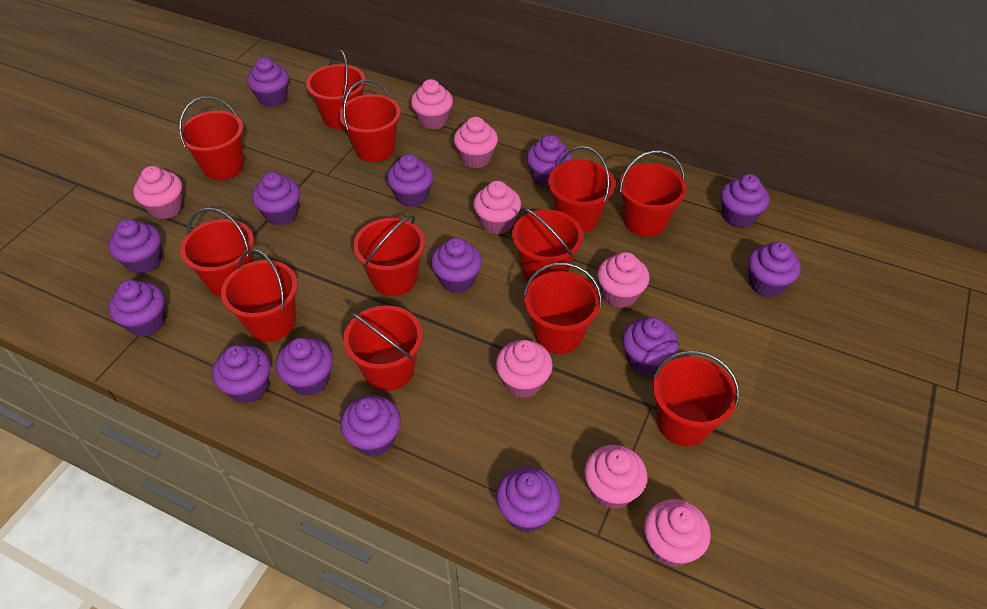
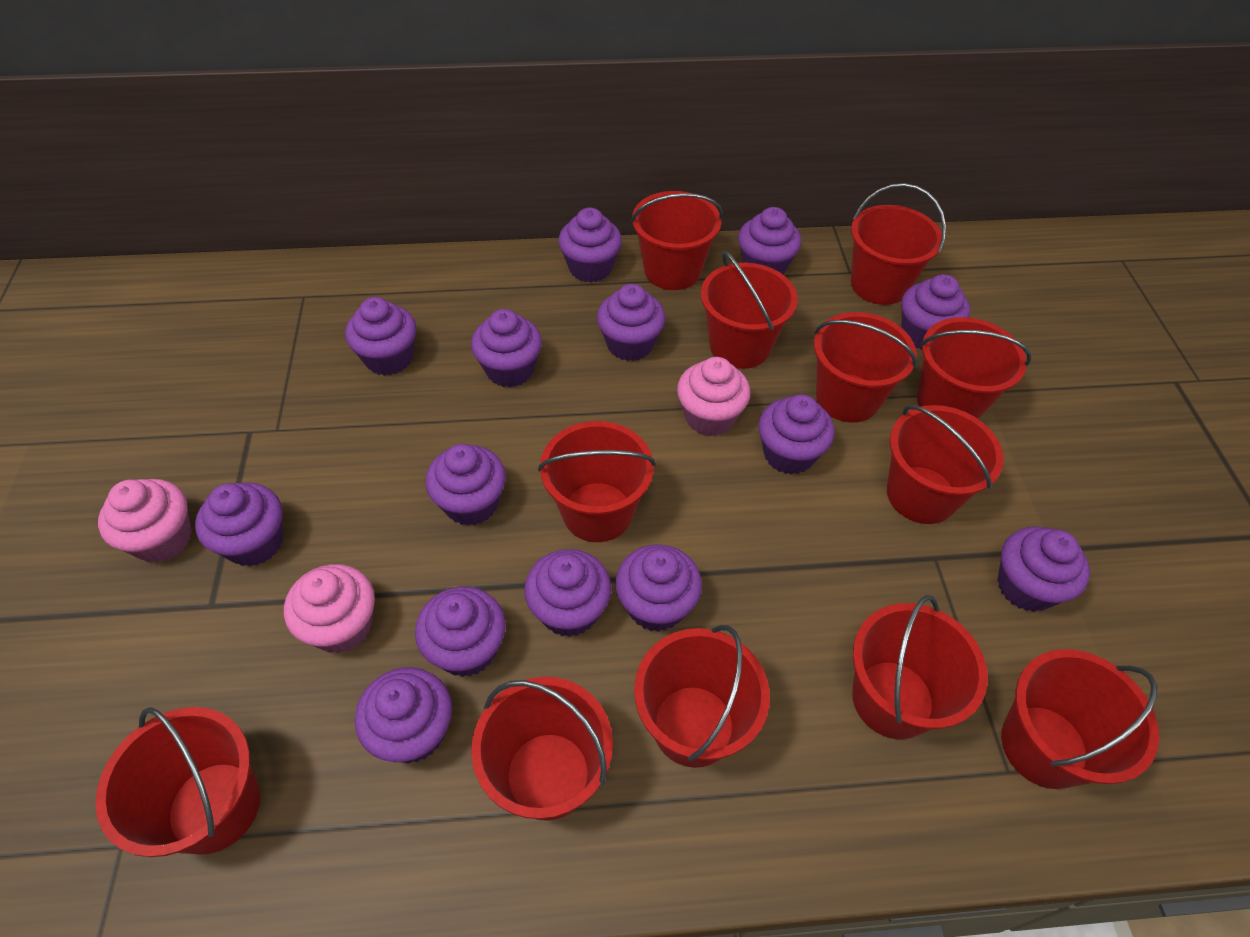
pink cupcake: [133,166,183,219] [411,79,453,130] [454,117,498,168] [473,181,521,235] [496,340,553,398] [584,445,647,509] [597,252,649,308] [644,499,711,567] = 8 -> [98,479,192,563] [284,564,375,653] [677,357,750,436] = 3

